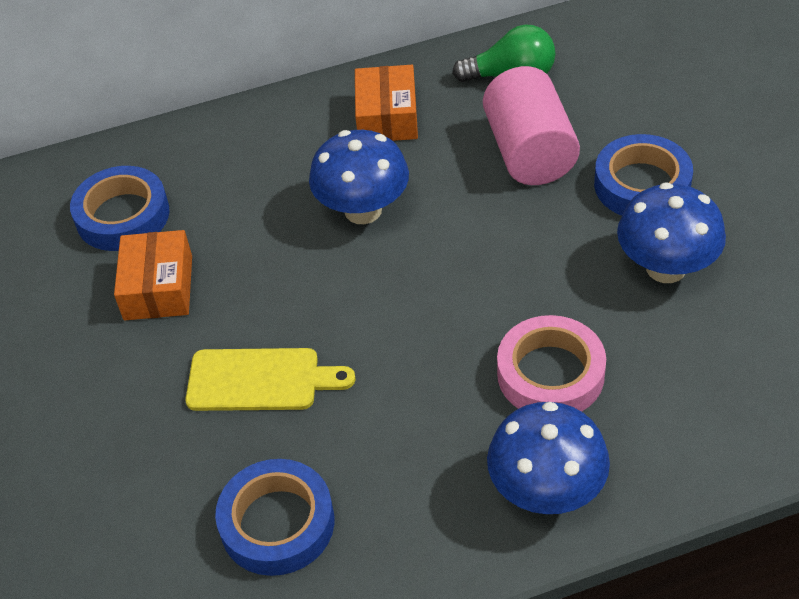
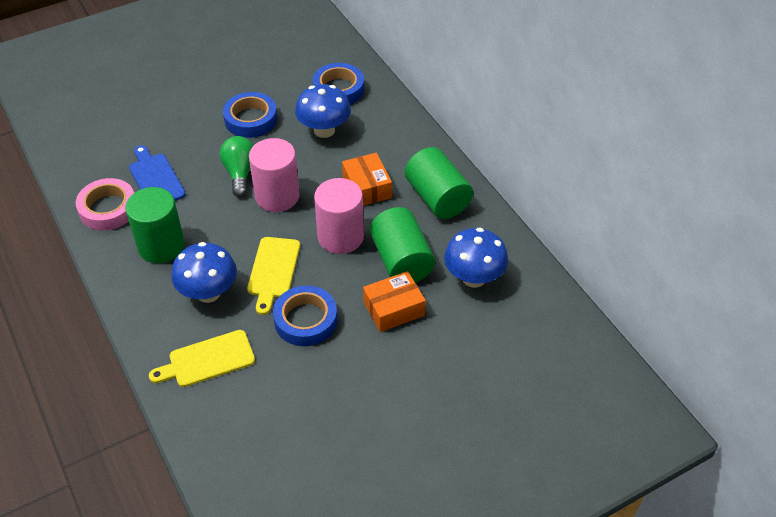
blue cutting board: none = 0 -> [129,145,186,201] = 1
green cylinder: none = 0 -> [125,187,185,263] [370,207,435,283] [405,147,473,219] = 3
pink cylinder: [483,66,580,185] = 1 -> [249,138,300,212] [314,178,364,254] = 2
yellow cutting board: [186,348,356,411] = 1 -> [149,330,255,387] [247,237,300,315] = 2

